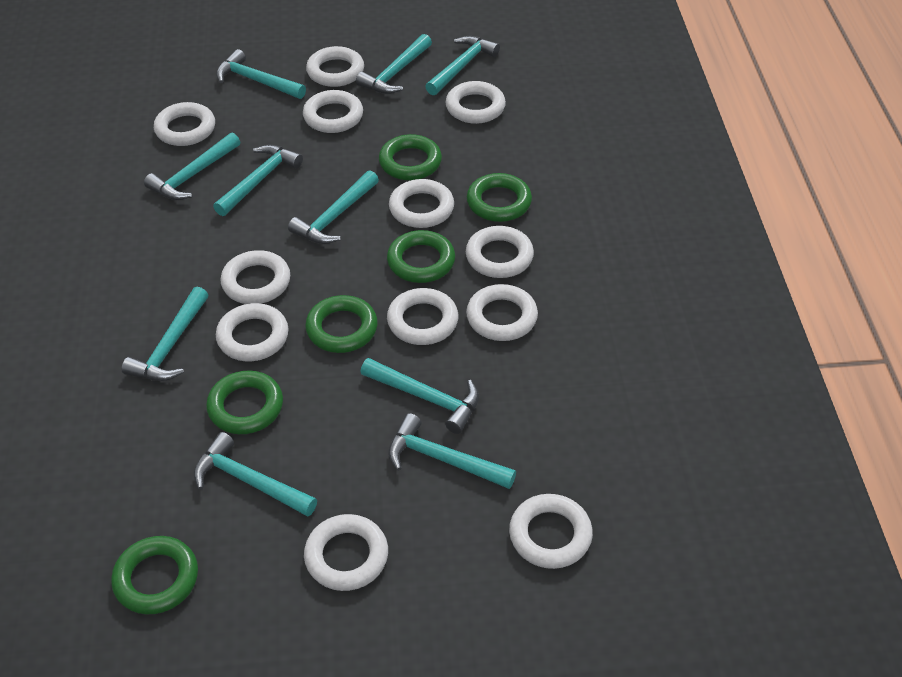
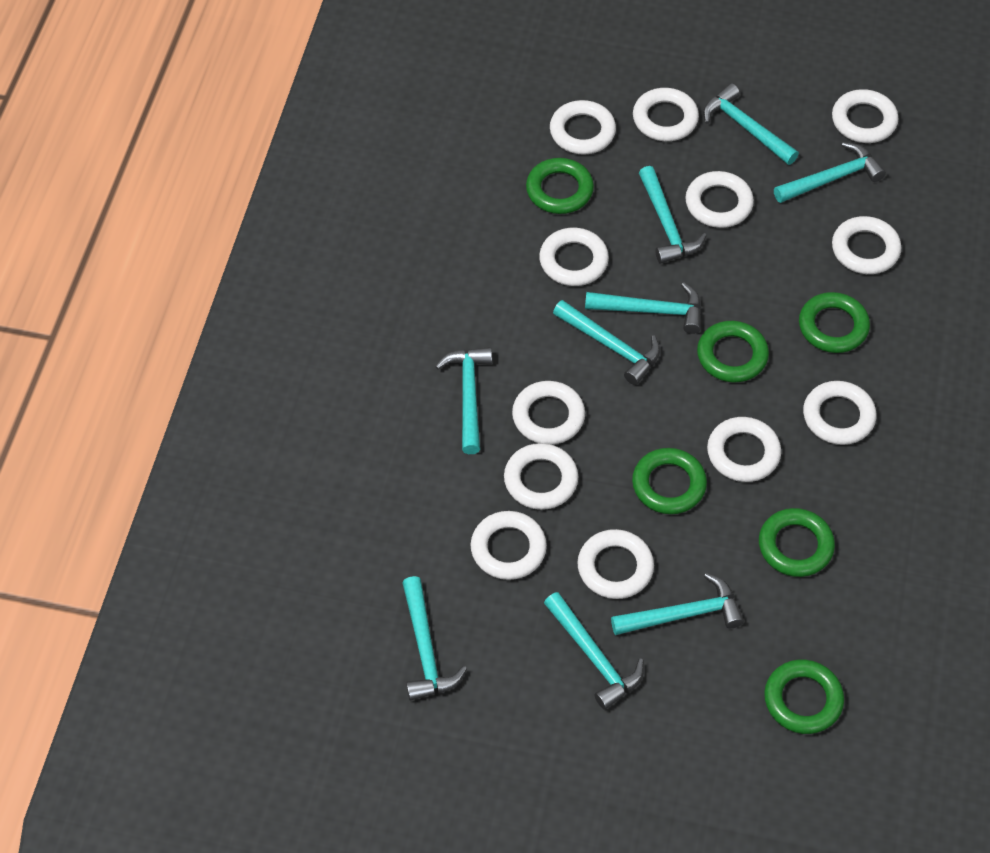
turquoise hammer: [122,287,208,381] [144,133,240,200] [194,432,317,517] [213,145,303,216] [216,49,306,99] [288,170,379,244] [356,34,432,94] [360,358,479,434] [388,413,516,489] [425,36,500,95] = 10 -> [402,576,467,701] [435,347,492,454] [544,592,644,710] [553,300,660,385] [585,282,701,334] [611,573,744,635] [639,166,707,264] [703,83,799,165] [774,142,886,203] = 9

